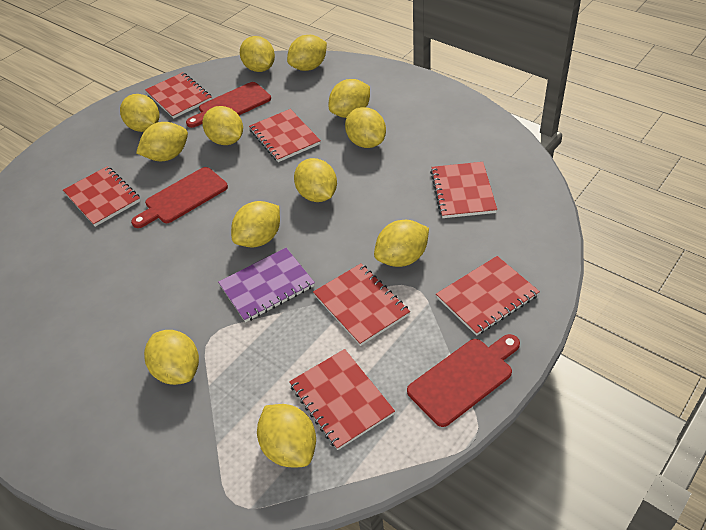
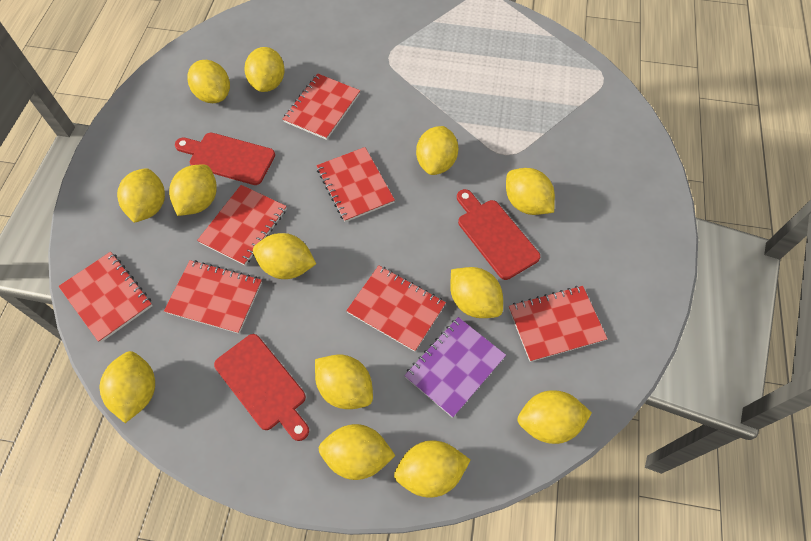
yellow lemon: [120,94,159,132] [136,122,188,161] [144,330,199,385] [203,106,243,145] [231,201,280,247] [240,36,275,72] [257,404,316,467] [287,35,327,71] [294,158,337,202] [328,79,370,118] [345,107,386,148] [374,220,429,267] = 12 -> [100,351,155,423] [117,168,165,223] [169,165,217,216] [187,60,230,103] [245,47,285,92] [253,233,316,279] [315,354,373,409] [319,424,396,480] [394,440,470,498] [416,126,458,175] [450,267,503,318] [506,168,555,215] [517,390,592,444] = 13

